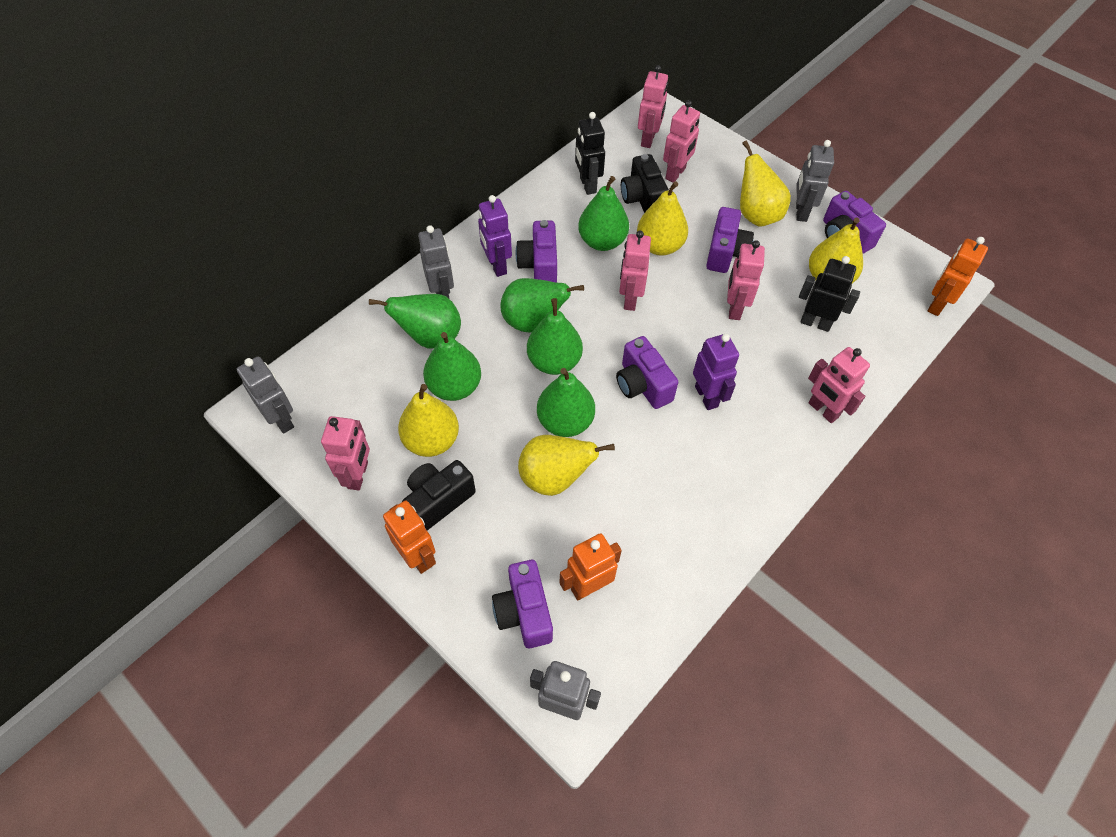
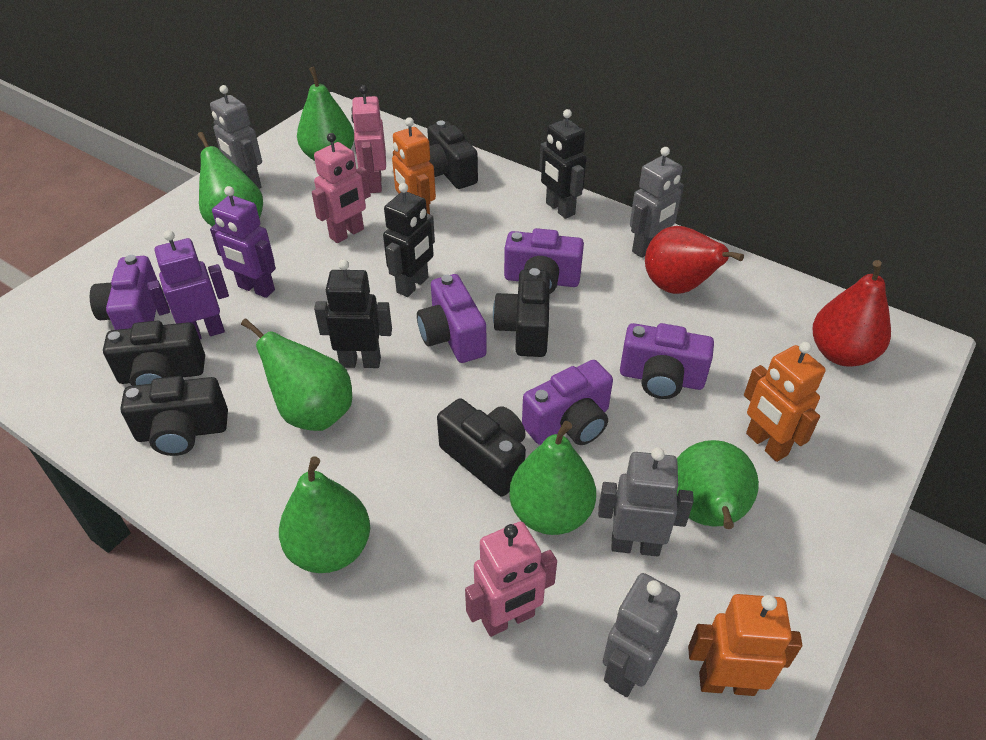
black camera: [402,460,476,530] [621,154,669,213] = 2 -> [103,321,205,386] [120,376,228,456] [427,121,478,189] [437,398,526,496] [493,268,550,357] = 5
black robot: [575,112,605,195] [799,256,860,332] = 2 -> [314,259,392,368] [383,183,435,297] [539,109,586,219] = 3
pink robot: [321,416,370,490] [619,231,651,311] [638,65,668,148] [663,100,700,182] [727,240,765,320] [808,347,870,423] = 6 -> [312,133,371,243] [351,85,386,193] [465,521,557,637] = 3
red pear: none = 0 -> [645,226,744,294] [813,260,891,367] = 2
yellow pear: [398,384,459,457] [518,435,615,496] [637,181,688,256] [740,140,791,227] [809,218,863,283] = 5 -> none = 0

